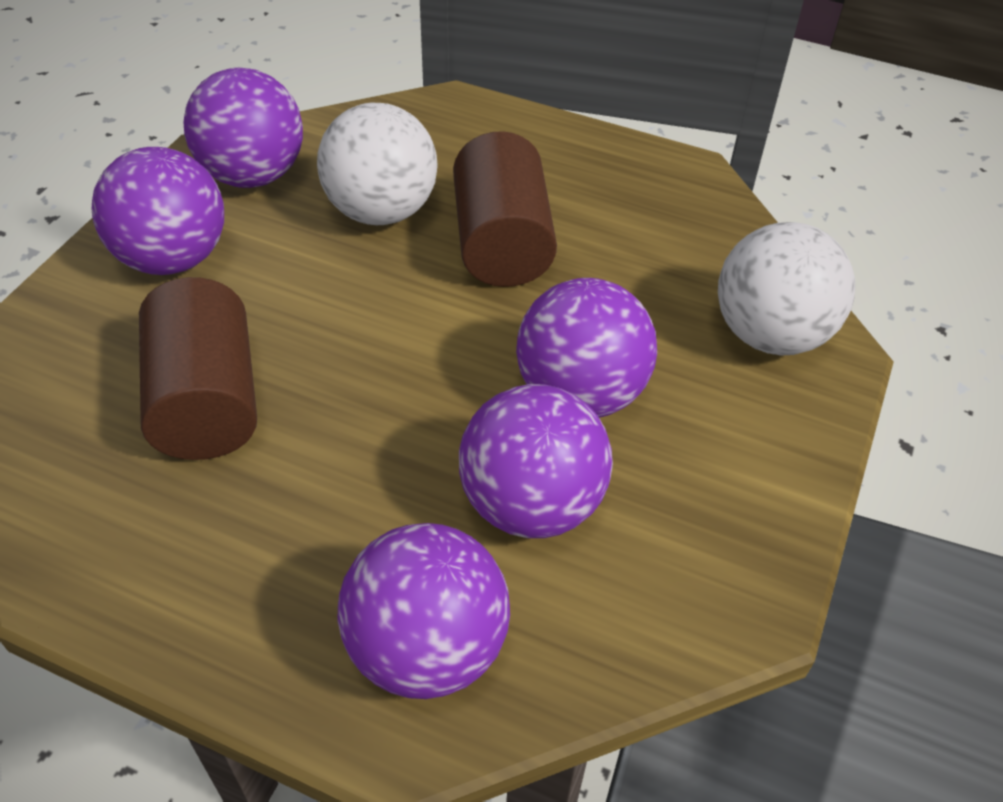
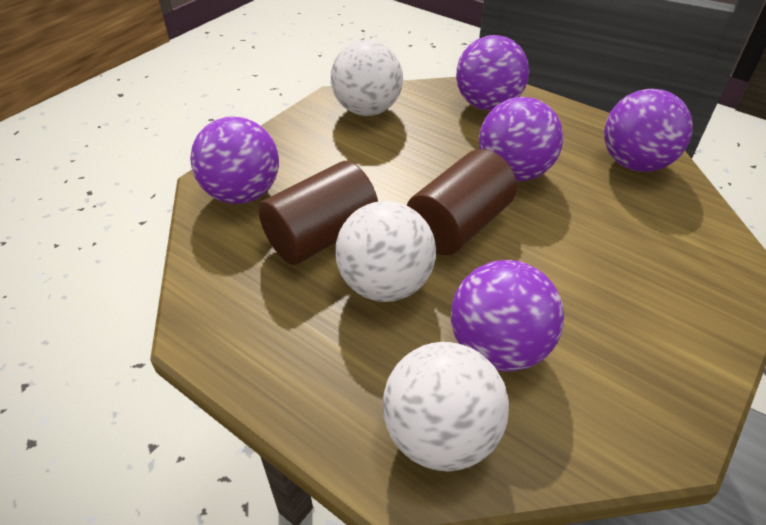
white ball: [317,103,438,225] [718,222,855,355] = 2 -> [331,40,403,116] [335,201,436,302] [383,342,509,472] = 3

